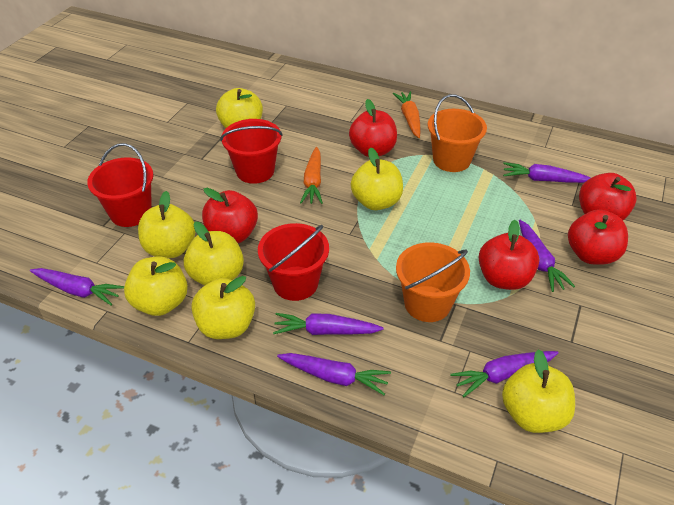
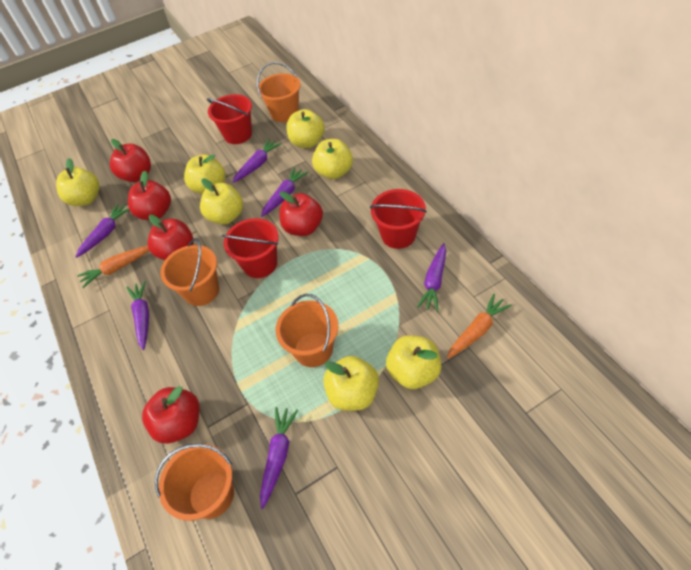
orange bucket: [396,242,470,322] [428,94,487,172] = 2 -> [155,444,234,521] [160,238,219,306] [257,62,301,122] [276,294,338,367] = 4

